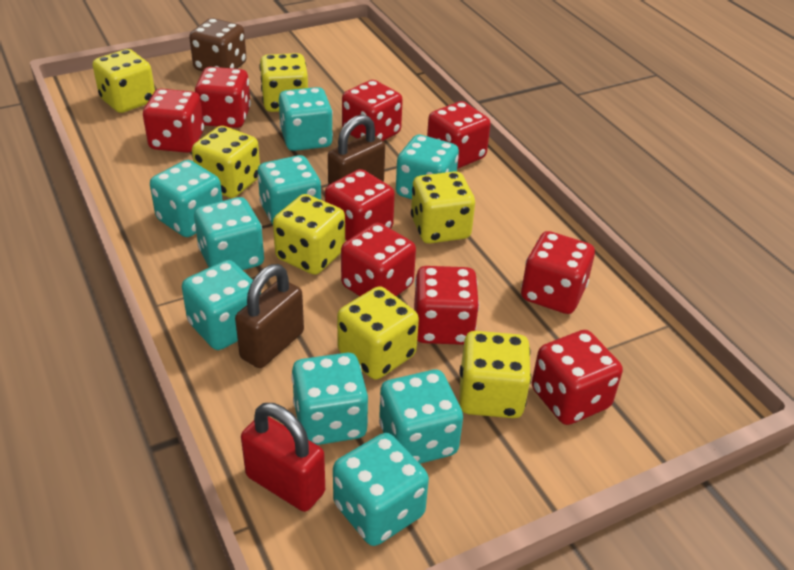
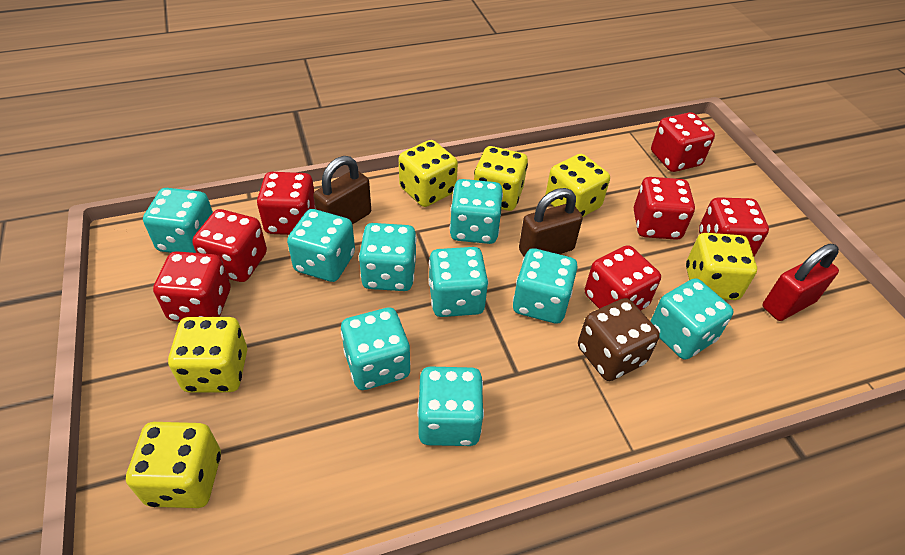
red dice: [143,89,204,153] [195,67,251,128] [325,169,395,240] [341,223,416,296] [342,80,403,141] [414,266,479,345] [427,101,491,169] [521,231,595,314] [532,330,623,425] = 9 -> [153,251,230,322] [192,209,267,282] [257,172,316,235] [585,245,661,311] [634,177,695,240] [651,112,715,172] [699,197,769,257] = 7
yellow dice: [92,49,155,113] [192,126,260,198] [259,53,308,112] [273,194,345,275] [337,286,419,379] [411,171,475,244] [459,331,531,418] = 7 -> [126,422,221,508] [168,317,247,393] [399,140,458,207] [474,146,528,211] [545,154,610,217] [686,233,757,300] = 6

